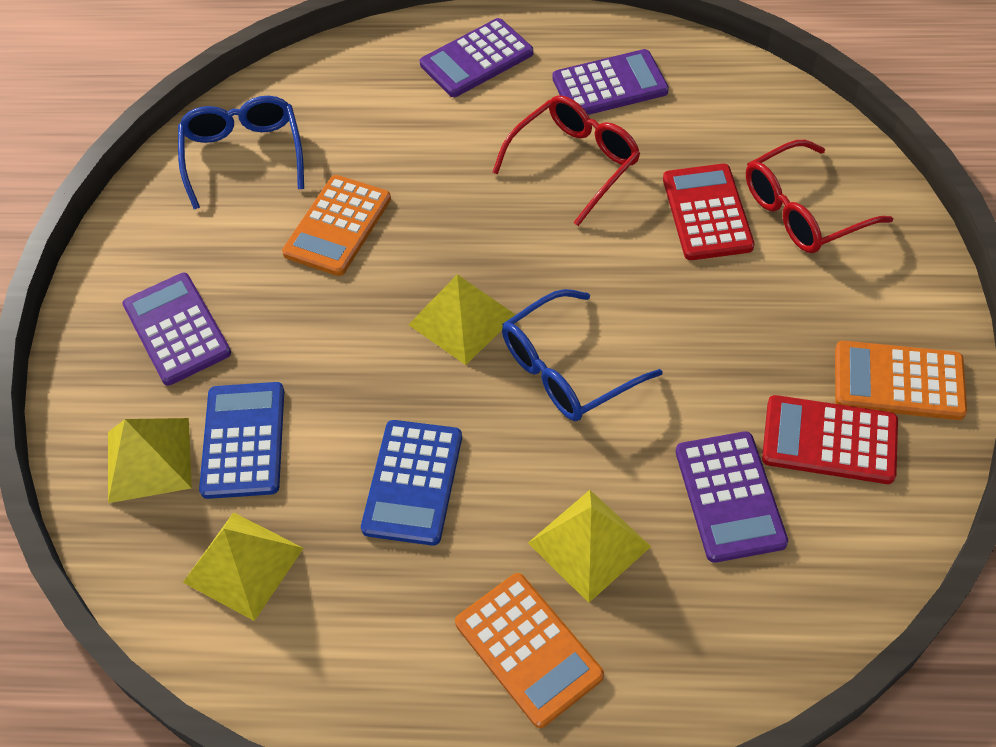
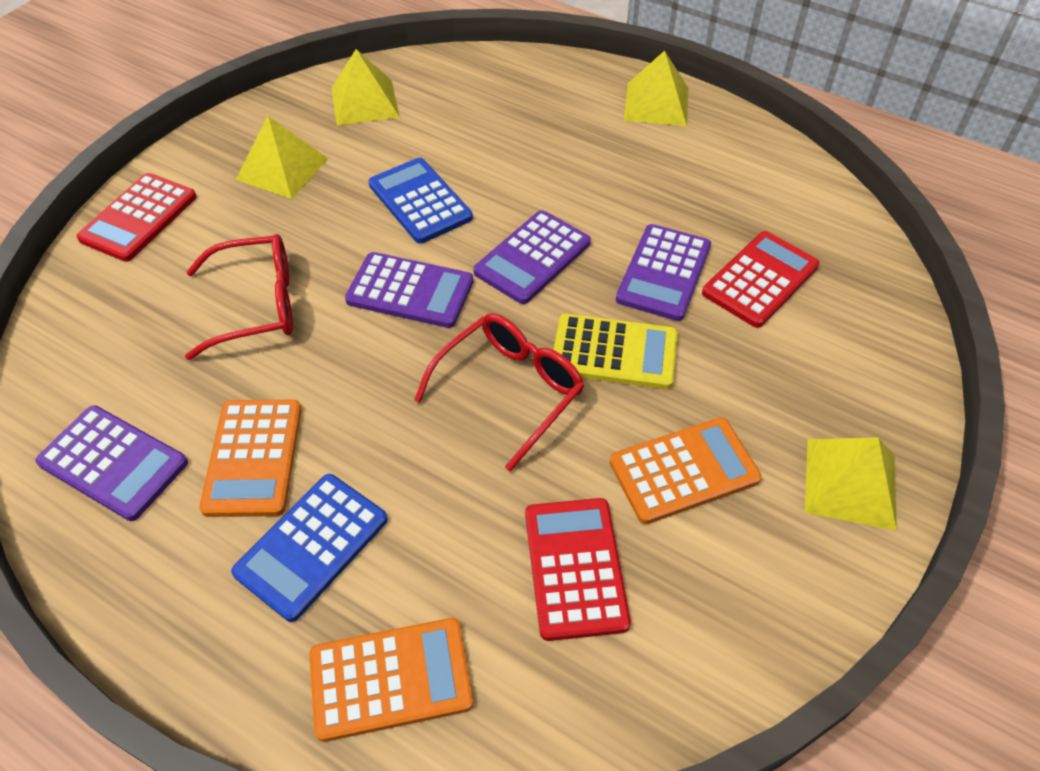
blue glasses: [178,96,304,209] [502,289,663,421] = 2 -> none = 0
red calculator: [663,164,755,260] [762,395,898,484] = 2 -> [77,173,197,262] [525,498,631,641] [702,231,820,328] = 3
yellow calculator: none = 0 -> [554,313,678,389] = 1

